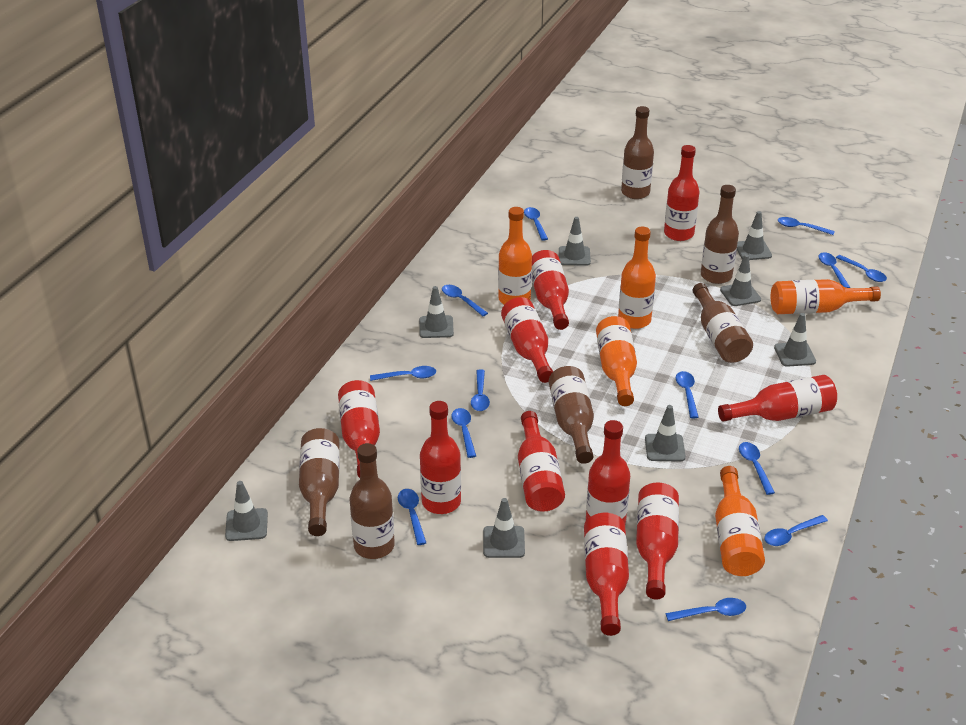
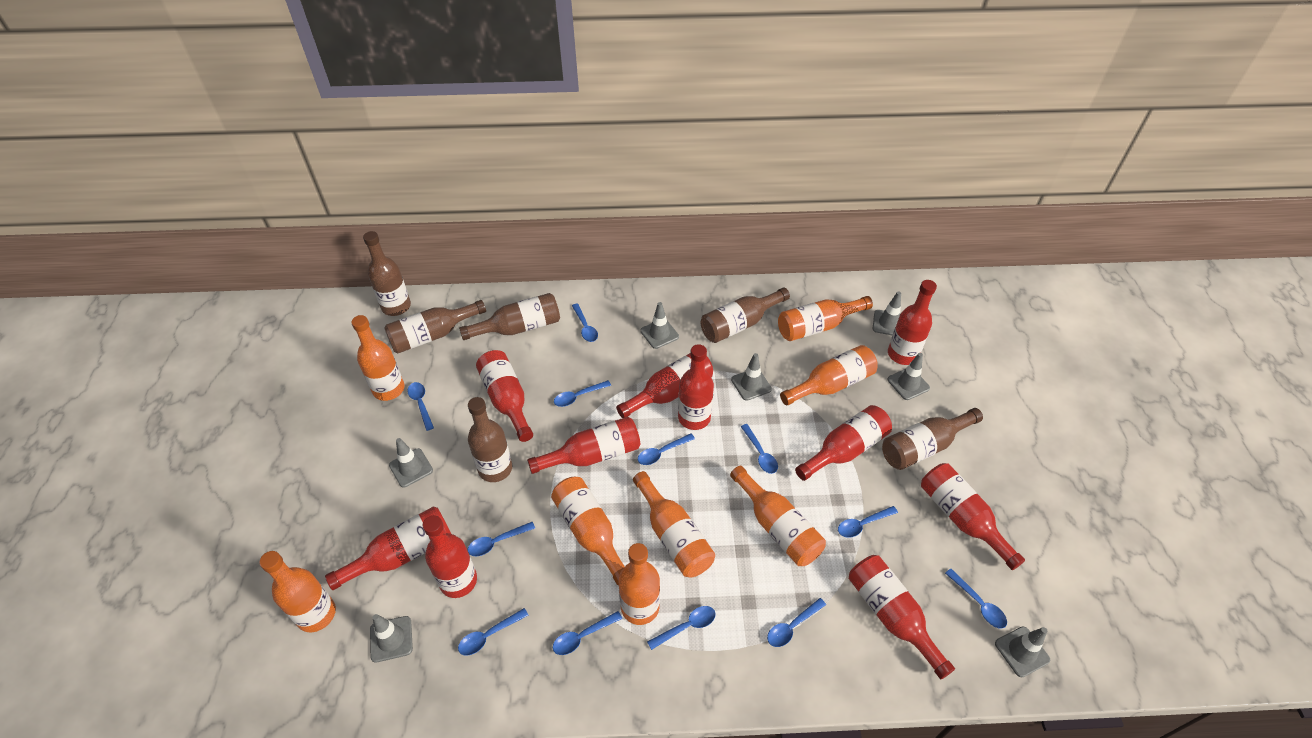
blue spoon: [370,366,436,381] [398,489,426,545] [442,285,488,316] [451,408,476,458] [471,369,490,411] [524,207,548,241] [666,598,746,621] [676,371,698,418] [739,442,775,495] [764,515,828,546] [778,217,835,235] [818,252,851,288] [836,255,887,282] = 13 -> [407,382,434,431] [458,608,528,656] [468,522,535,556] [553,611,622,655] [554,380,611,407] [572,303,598,342] [638,434,695,465] [647,606,716,650] [741,424,778,474] [767,598,826,647] [838,506,898,538] [945,569,1007,628] = 12
grey traffic cone: [225,481,268,541] [419,286,454,338] [483,498,525,558] [559,217,591,266] [645,405,686,462] [720,254,761,306] [737,211,772,260] [774,313,816,367] = 8 -> [370,614,413,663] [389,438,433,488] [640,302,679,349] [731,353,772,401] [873,291,901,335] [887,353,930,400] [995,626,1050,677] = 7
orange bottle: [498,207,532,305] [596,316,637,406] [618,227,656,329] [715,466,765,576] [771,279,881,314] = 5 -> [259,551,336,632] [351,315,405,401] [551,477,625,585] [619,543,660,625] [633,471,715,577] [730,466,826,566] [778,296,873,341] [780,345,878,405] = 8

